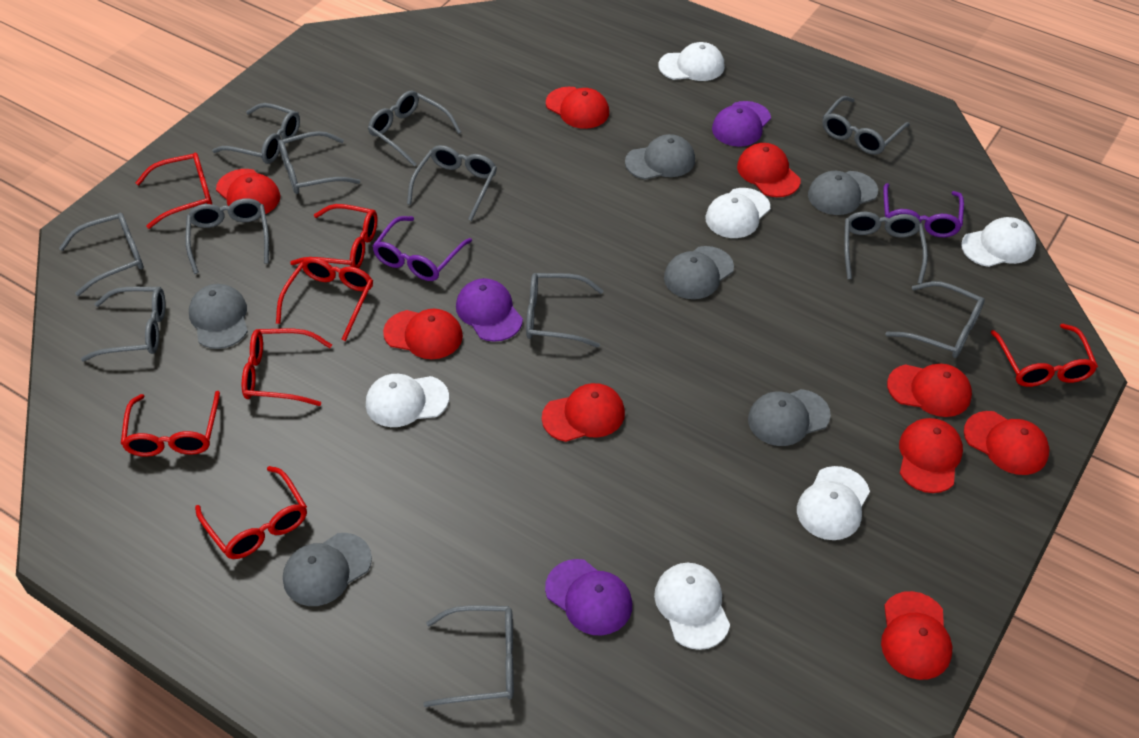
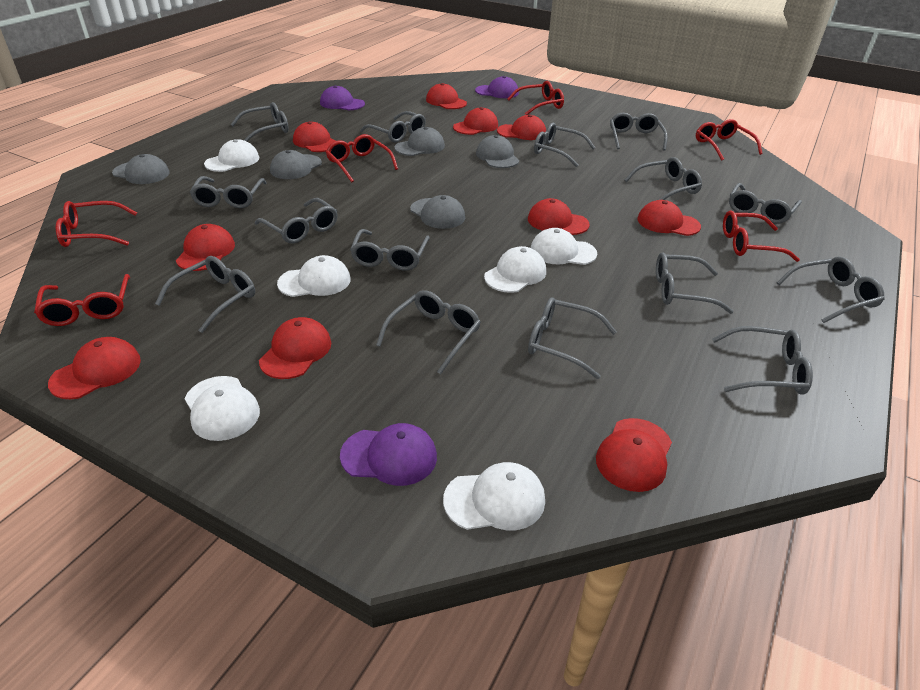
grey cap: [189,284,248,349] [283,533,372,606] [625,134,695,179] [664,246,734,299] [748,389,831,446] [808,171,878,215] = 6 -> [112,154,170,184] [270,150,322,179] [395,127,445,156] [410,195,465,229] [476,135,519,168] = 5
grey glasses: [59,213,144,296] [81,287,166,361] [185,198,269,274] [212,103,300,164] [278,131,360,194] [368,90,461,166] [407,145,497,221] [423,605,514,707] [526,273,604,348] [822,96,910,155] [844,212,928,284] [885,281,985,358] = 12 -> [155,256,255,333] [190,176,267,208] [230,102,289,141] [255,198,338,243] [350,229,430,271] [360,111,426,142] [376,290,481,374] [528,297,617,379] [534,123,595,167] [610,113,668,151] [624,157,702,200] [656,252,734,314] [712,326,813,395] [729,183,802,224] [777,256,885,323] = 15
purple glasses: [372,216,472,281] [883,183,964,237] = 2 -> none = 0
red cap: [216,169,280,214] [383,309,463,359] [542,383,625,442] [546,87,609,129] [737,143,800,197] [881,591,952,680] [887,364,972,417] [899,418,963,493] [964,411,1049,475] = 9 -> [48,337,141,399] [176,224,235,271] [259,317,331,379] [293,121,336,152] [426,83,467,109] [453,107,498,135] [497,115,546,140] [528,198,590,235] [596,418,672,492] [637,200,701,236] = 10
red glasses: [121,391,220,457] [136,153,213,229] [195,466,307,559] [242,329,332,406] [276,257,373,341] [290,204,377,268] [990,324,1098,387] = 7 -> [34,274,130,326] [56,201,137,247] [326,134,398,183] [507,81,564,115] [696,119,762,161] [723,210,800,262] = 6

